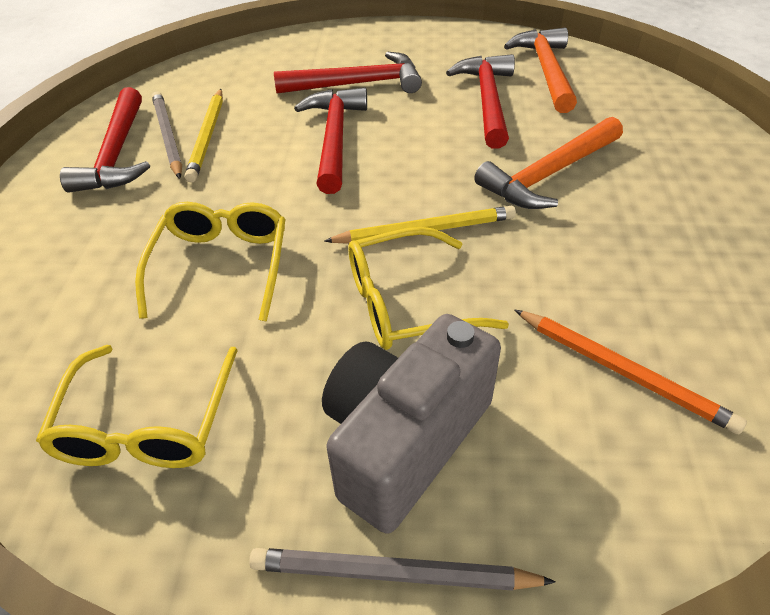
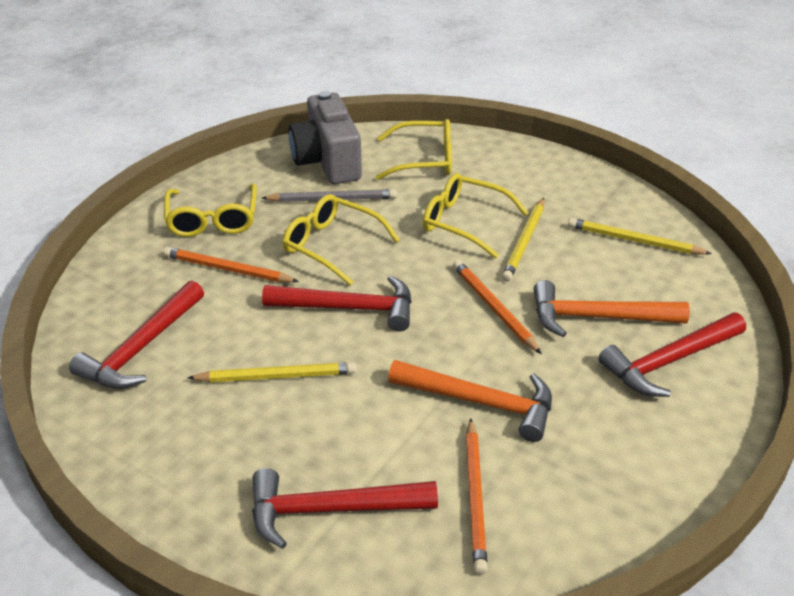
grey pencil: [152,91,182,179] [249,548,556,591] = 2 -> [262,189,397,202] = 1
orange pencil: [515,310,747,434] = 1 -> [163,247,299,282] [453,260,542,354] [466,418,488,575] = 3
yellow glasses: [36,345,238,468] [135,202,286,322] [348,227,509,350] = 3 -> [164,184,257,237] [283,194,400,286] [376,119,452,180] [423,173,528,258] = 4
yellow pencil: [185,89,223,183] [324,206,516,244] = 2 -> [188,362,357,383] [502,198,544,282] [568,218,712,255] = 3

